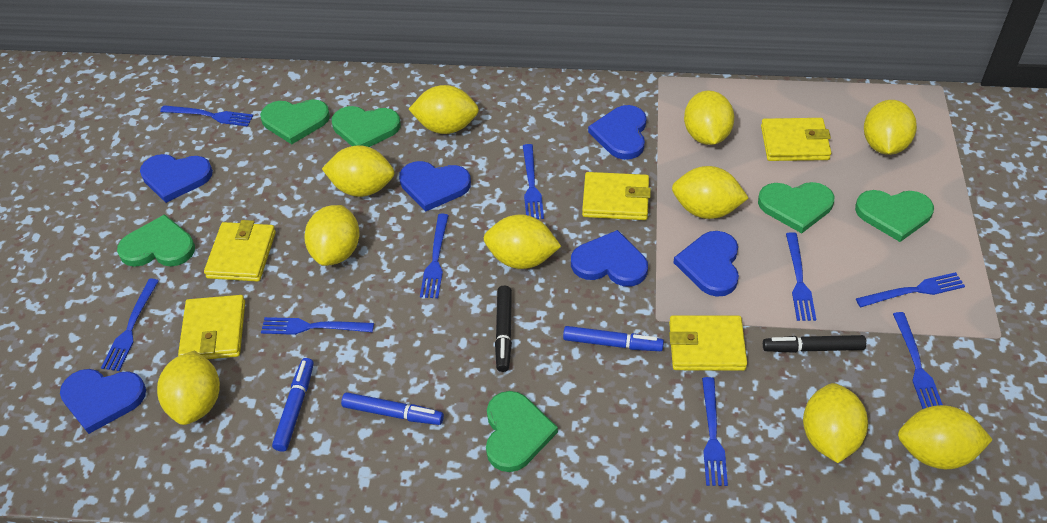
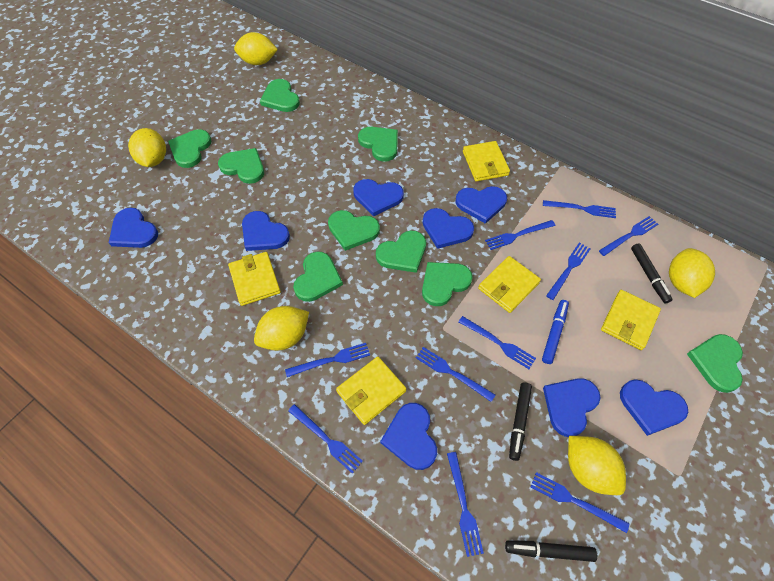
black marker: [495,286,512,372] [763,335,866,353] = 2 -> [505,540,597,562] [509,383,532,461] [631,243,673,303] = 3
blue fork: [101,279,159,371] [160,105,253,126] [261,317,374,335] [420,214,449,298] [523,144,544,219] [702,377,728,486] [786,232,816,321] [856,272,965,307] [893,312,943,409] = 9 -> [285,343,370,377] [288,404,363,474] [416,347,495,402] [447,452,484,557] [458,316,536,369] [485,220,555,250] [531,472,629,533] [543,200,616,218] [546,243,591,300] [599,216,658,256] = 10
blue heart: [60,369,146,434] [140,154,213,203] [399,161,471,212] [571,230,648,286] [588,105,647,160] [673,231,739,297] = 6 -> [109,207,158,248] [242,211,290,251] [353,179,404,217] [380,403,437,470] [423,208,474,249] [456,186,507,224] [543,378,601,437] [620,379,688,436] = 8
blue marker: [272,358,314,452] [341,392,444,425] [563,326,664,351] = 3 -> [542,300,569,364] = 1
green heart: [117,214,195,267] [260,99,330,144] [332,106,400,147] [486,391,558,472] [758,182,834,233] [855,190,934,242] = 6 -> [168,129,212,168] [218,148,264,184] [260,79,300,112] [293,252,343,302] [328,210,380,251] [358,127,398,162] [376,230,426,273] [422,262,473,306] [687,334,743,393] = 9
yellow lemon: [157,351,220,425] [304,205,360,266] [322,145,394,197] [409,85,479,134] [483,214,561,269] [672,166,748,219] [684,91,734,145] [803,383,868,463] [864,100,917,155] [898,405,993,469] = 10 -> [128,128,166,167] [234,32,278,65] [254,306,309,351] [568,436,626,495] [669,248,715,298] = 5

